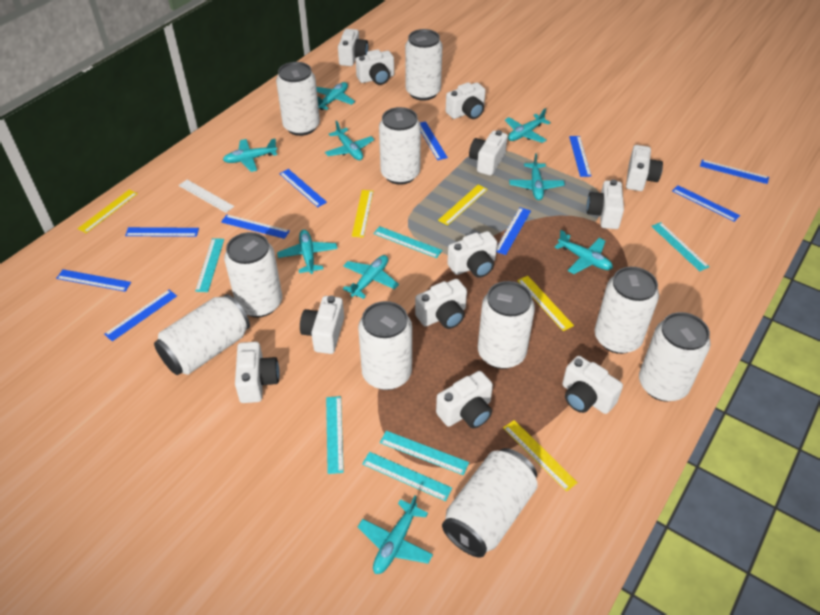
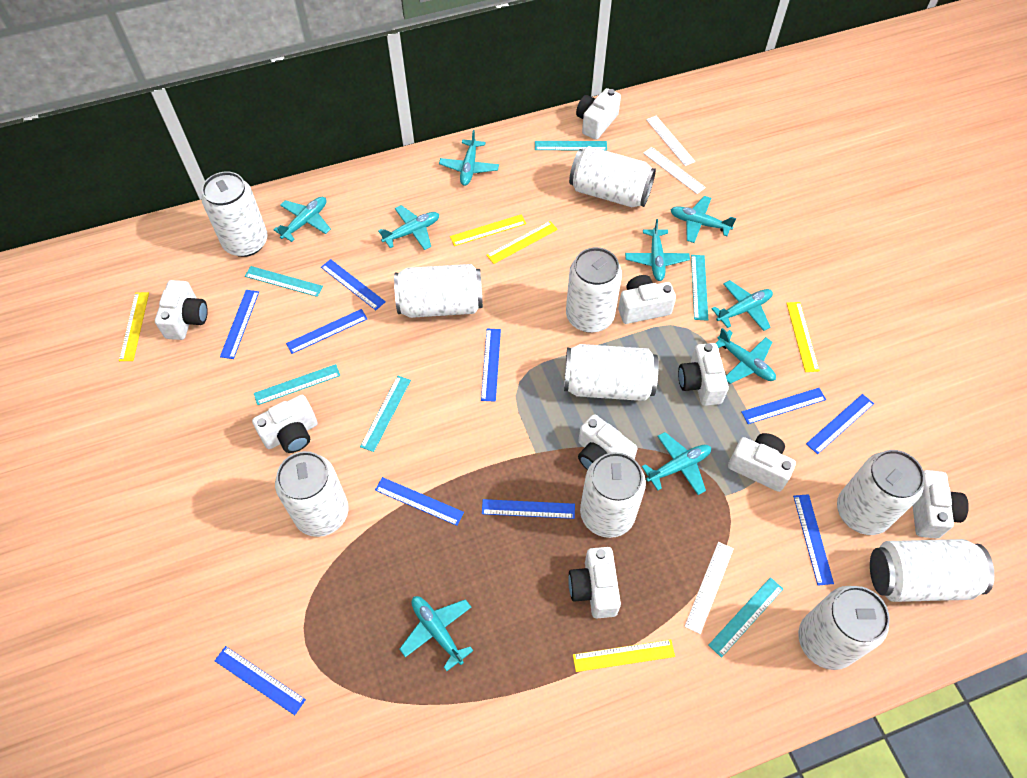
white camera: [235,342,280,403] [300,296,344,354] [338,29,368,66] [356,49,394,85] [415,279,467,329] [436,371,493,428] [446,82,486,119] [447,231,497,278] [469,130,508,176] [562,356,623,414] [586,179,624,229] [626,145,663,191] = 12 -> [155,280,208,340] [252,395,318,453] [568,547,621,618] [576,88,621,140] [578,414,637,470] [618,275,676,324] [678,343,729,406] [728,433,796,492] [912,470,969,538] = 9
white ruler: [179,180,234,213] = 1 -> [643,147,706,194] [646,116,695,166] [684,542,734,634] = 3

